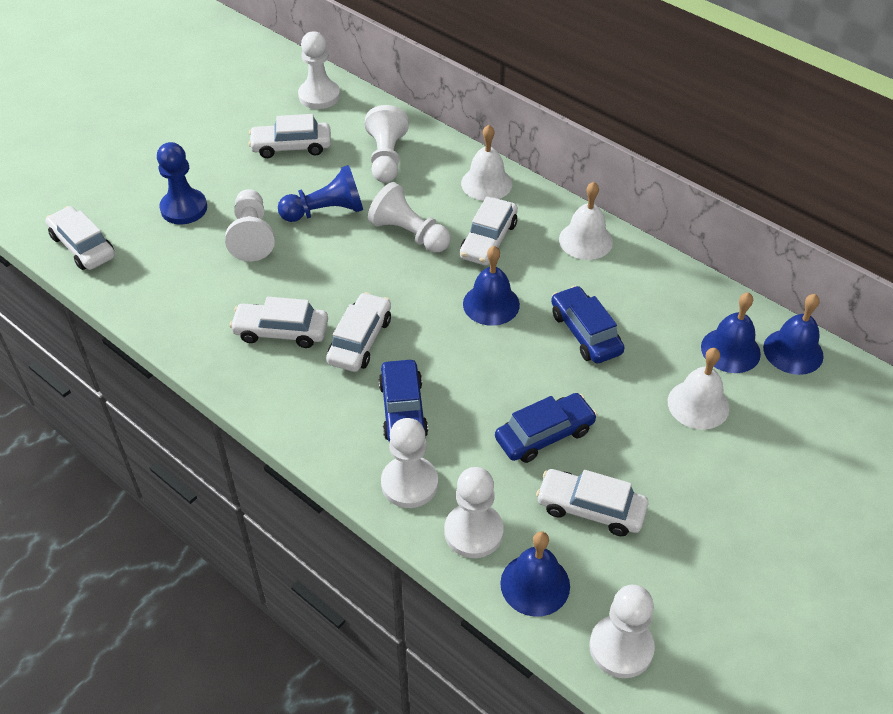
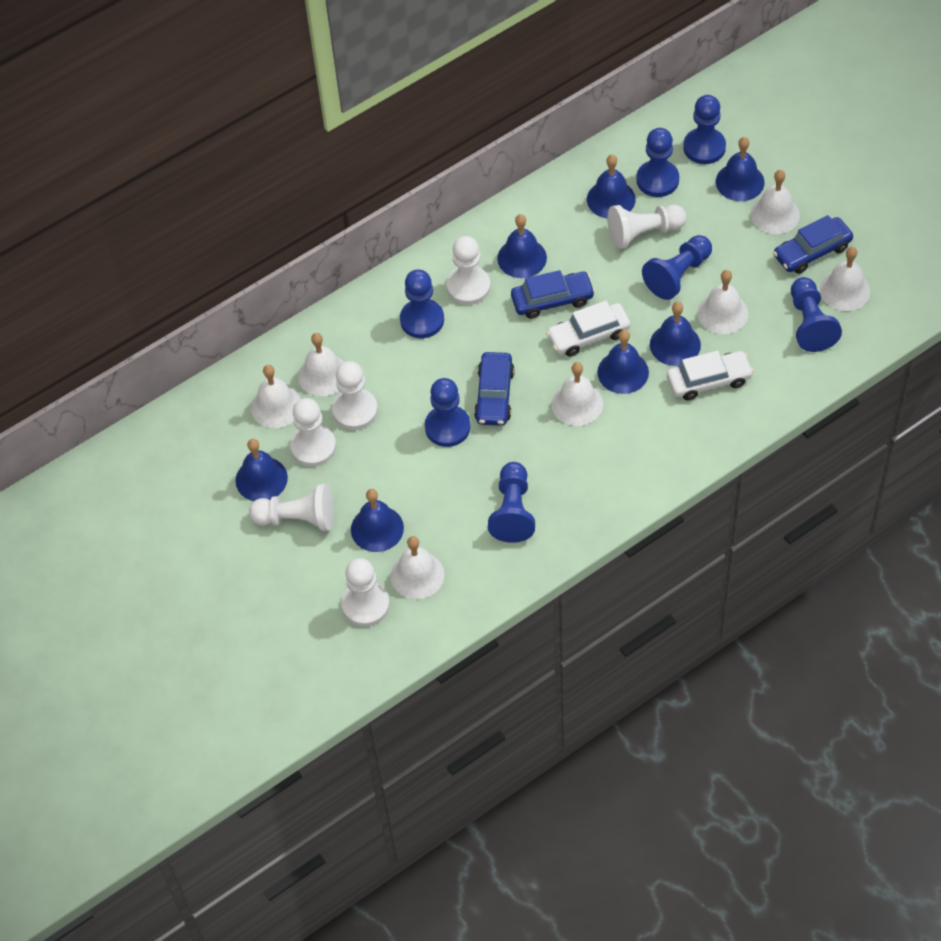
blue bell: [463,246,520,326] [500,531,570,617] [701,292,761,373] [763,294,824,375] = 4 -> [235,439,288,501] [351,489,404,552] [497,214,547,278] [587,155,636,218] [597,330,649,394] [650,302,701,366] [716,137,765,201] = 7
blue pawn: [157,142,207,224] [278,165,363,222] = 2 -> [400,270,444,338] [425,378,470,447] [488,462,535,543] [636,128,679,197] [642,235,712,300] [683,95,726,164] [791,277,842,352] = 7
white bell: [461,125,512,201] [559,182,613,260] [668,348,730,430] = 3 -> [251,365,301,428] [298,333,344,396] [391,536,444,599] [552,362,603,426] [697,270,748,334] [750,170,800,234] [820,247,870,311] = 7
white car: [46,206,115,270] [229,297,328,348] [248,114,331,158] [326,292,391,372] [460,197,518,265] [536,469,648,536] = 6 -> [546,301,631,356] [667,351,754,400] = 2
white pawn: [225,189,275,261] [298,31,340,109] [365,105,409,183] [368,182,451,252] [381,418,438,508] [444,467,504,558] [589,585,655,678] = 7 -> [249,484,334,531] [290,398,336,467] [332,361,378,430] [341,558,390,627] [446,236,490,305] [607,204,687,249] = 6

